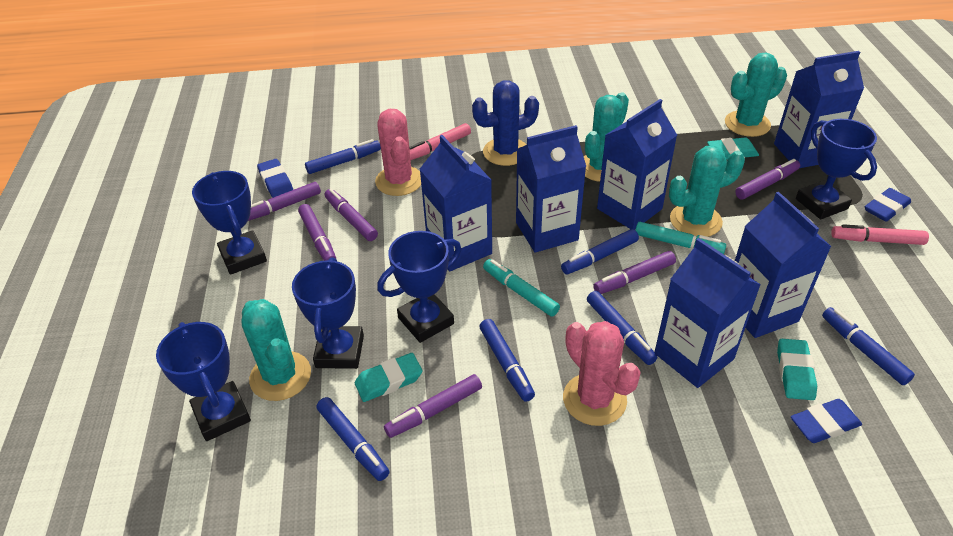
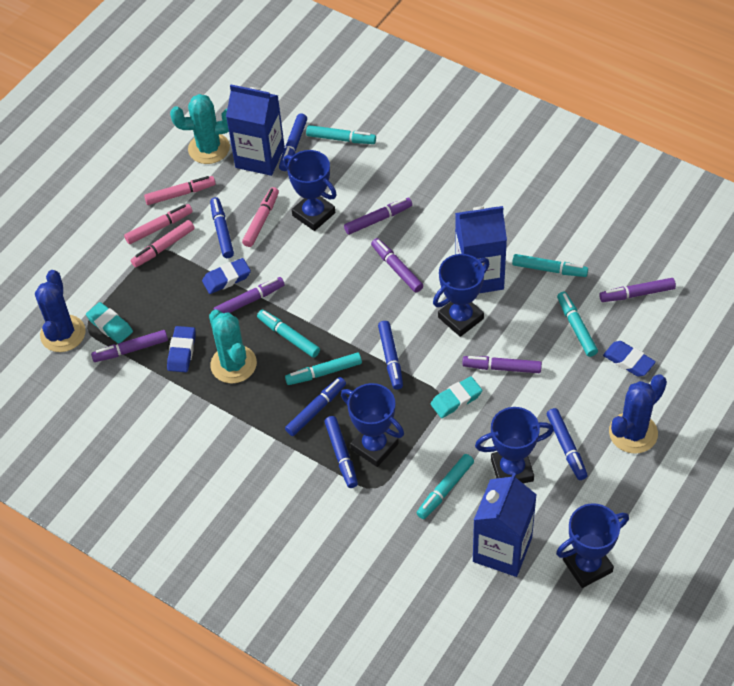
blue cactus: [472,80,539,166] = 1 -> [35,270,85,352] [609,374,667,454] = 2
blue carton: [420,135,492,271] [516,125,586,253] [597,99,677,230] [655,238,761,388] [735,192,831,338] [774,51,864,168] = 6 -> [226,85,285,176] [455,206,507,293] [473,473,537,577] = 3
pink cactus: [375,109,421,196] [563,321,641,426] = 2 -> none = 0
pink marker: [409,123,471,160] [831,224,929,245] = 2 -> [124,204,193,244] [131,220,195,267] [144,176,216,205] [242,187,279,247] = 4
turquoise cactus: [242,299,311,401] [584,92,629,182] [669,146,745,237] [725,52,787,137] = 4 -> [170,94,230,164] [209,310,257,384] = 2
turquoise eraser: [355,353,423,402] [707,138,759,159] [777,339,817,400] = 3 -> [86,302,133,344] [430,376,482,418] = 2
turquoise marker: [483,259,560,317] [635,222,726,254] = 2 -> [257,310,320,358] [285,353,362,385] [306,125,376,144] [417,454,474,519] [512,254,588,277] [557,292,598,357] = 6

